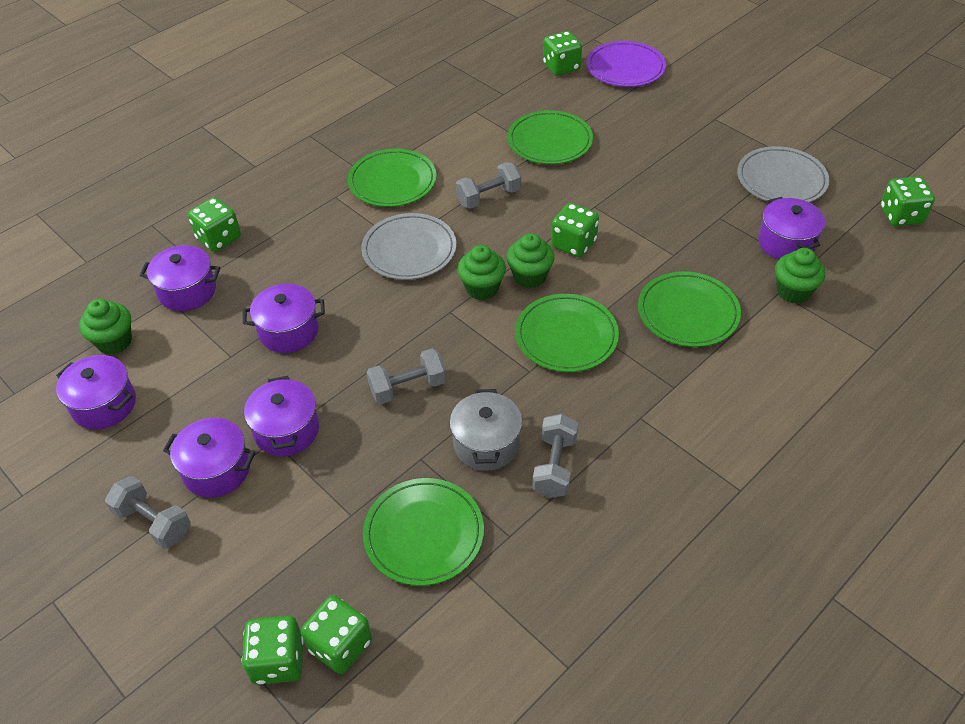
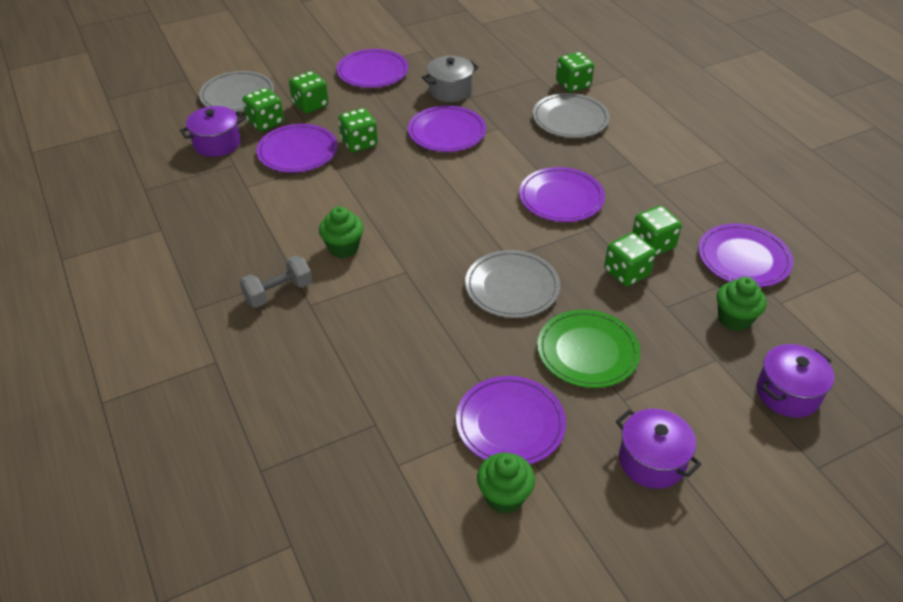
green cupcake: [79,299,132,355] [457,245,506,300] [506,233,554,288] [775,248,825,304] = 4 -> [319,206,364,258] [477,453,535,514] [717,277,766,331] = 3
green plate: [348,149,437,207] [363,478,484,586] [507,110,593,164] [515,294,619,372] [638,271,741,347] = 5 -> [537,310,640,388] = 1
grey dumbbell: [105,476,191,549] [366,348,447,404] [455,162,521,209] [532,414,578,498] = 4 -> [240,255,312,308] = 1
grey plate: [361,213,456,280] [737,146,829,203] = 2 -> [199,71,274,112] [465,250,560,318] [533,93,610,138] = 3
purple plate: [586,41,666,87] = 1 -> [256,124,337,173] [337,49,408,88] [408,106,486,152] [456,376,566,464] [519,167,605,222] [698,224,793,287] = 6
purple pot: [56,355,136,430] [140,245,221,311] [163,418,255,498] [243,284,325,353] [244,376,319,456] [758,197,825,260] = 6 -> [180,106,245,157] [616,409,702,489] [757,344,834,418] = 3

